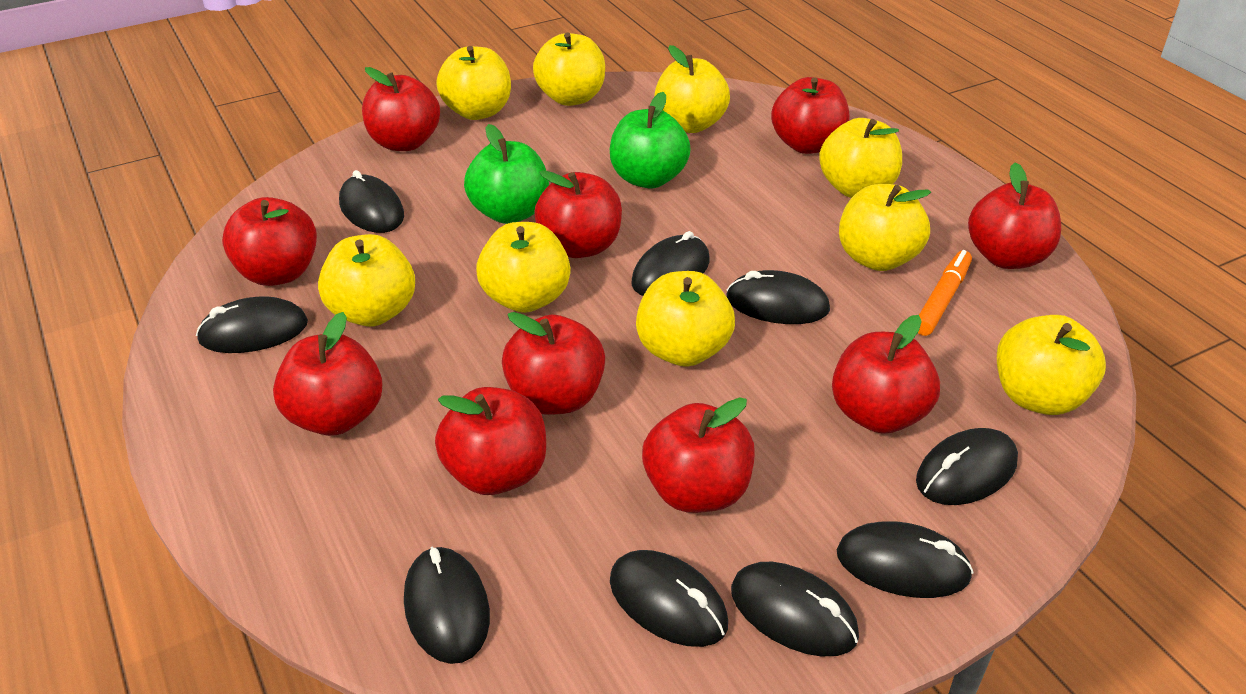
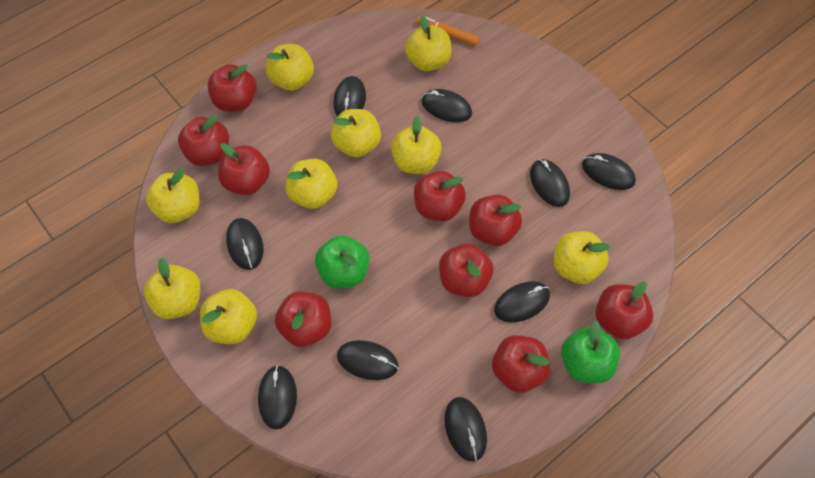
red apple: [222,197,317,286] [273,312,382,436] [362,67,440,151] [435,387,546,495] [502,312,605,415] [535,170,622,258] [642,397,755,513] [771,77,849,154] [832,315,940,434] [968,162,1061,269] = 10 -> [178,115,229,166] [207,64,257,112] [218,143,270,195] [275,292,331,347] [414,171,466,221] [439,244,494,297] [469,195,522,246] [492,335,550,393] [595,281,654,339] = 9

